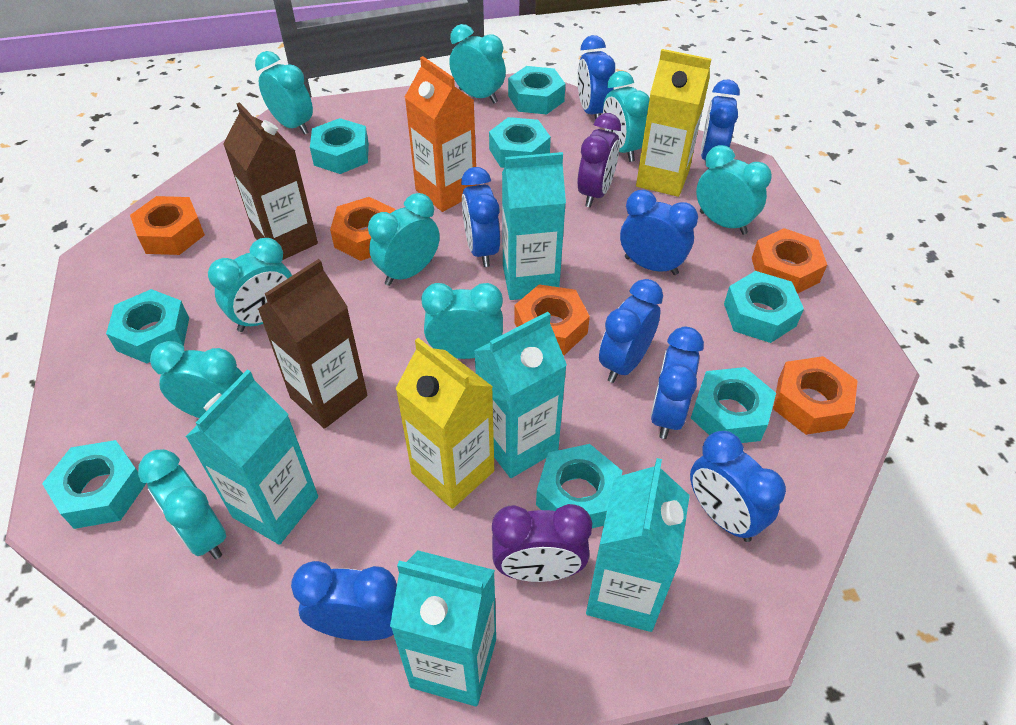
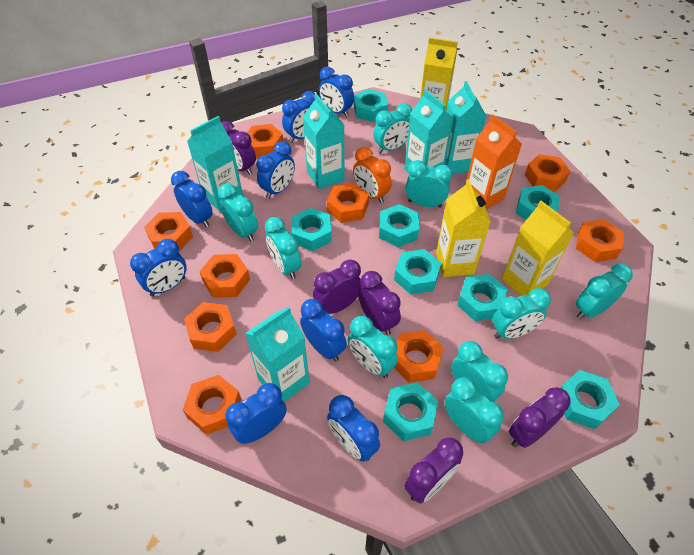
brown carton: [223,102,318,260] [258,259,367,429] = 2 -> none = 0
orange clock: none = 0 -> [353,147,392,203] = 1
orange nut: [130,196,205,255] [330,197,395,261] [514,284,590,355] [752,228,827,294] [773,356,858,435] = 5 -> [144,212,193,251] [183,375,241,435] [184,302,237,352] [199,254,250,298] [247,124,283,158] [327,183,369,223] [394,330,444,383] [525,154,570,192] [576,219,624,262] = 9
purple clock: [492,504,592,582] [577,113,621,207] = 2 -> [221,121,256,175] [313,259,361,314] [358,271,401,335] [404,437,463,504] [509,387,571,448] = 5
yellow carton: [395,338,494,509] [636,49,711,197] = 2 -> [420,37,458,111] [436,179,491,277] [502,201,574,296] = 3

